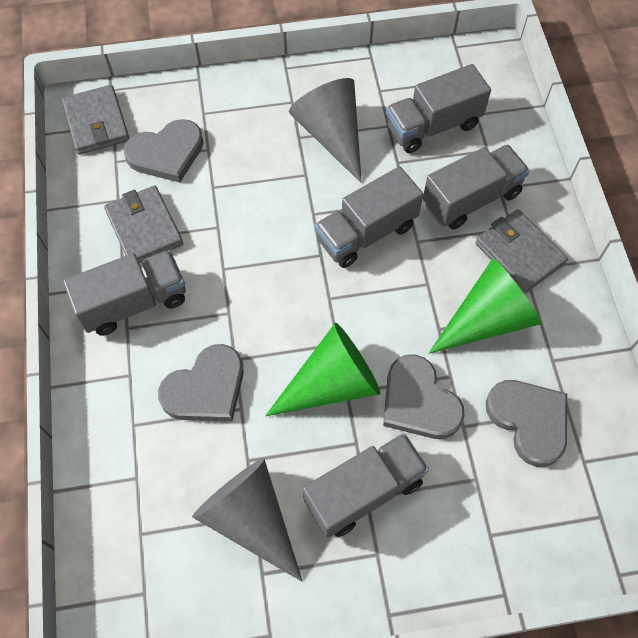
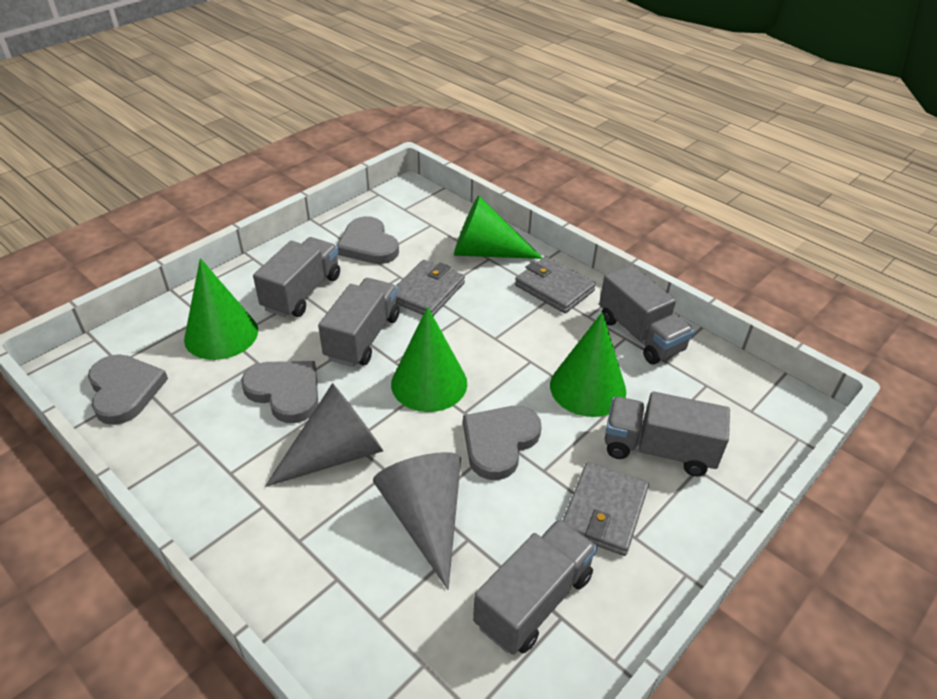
green cone: [265,323,380,416] [429,258,542,354] = 2 -> [184,258,258,360] [391,307,467,412] [454,196,543,259] [550,312,626,417] = 4

